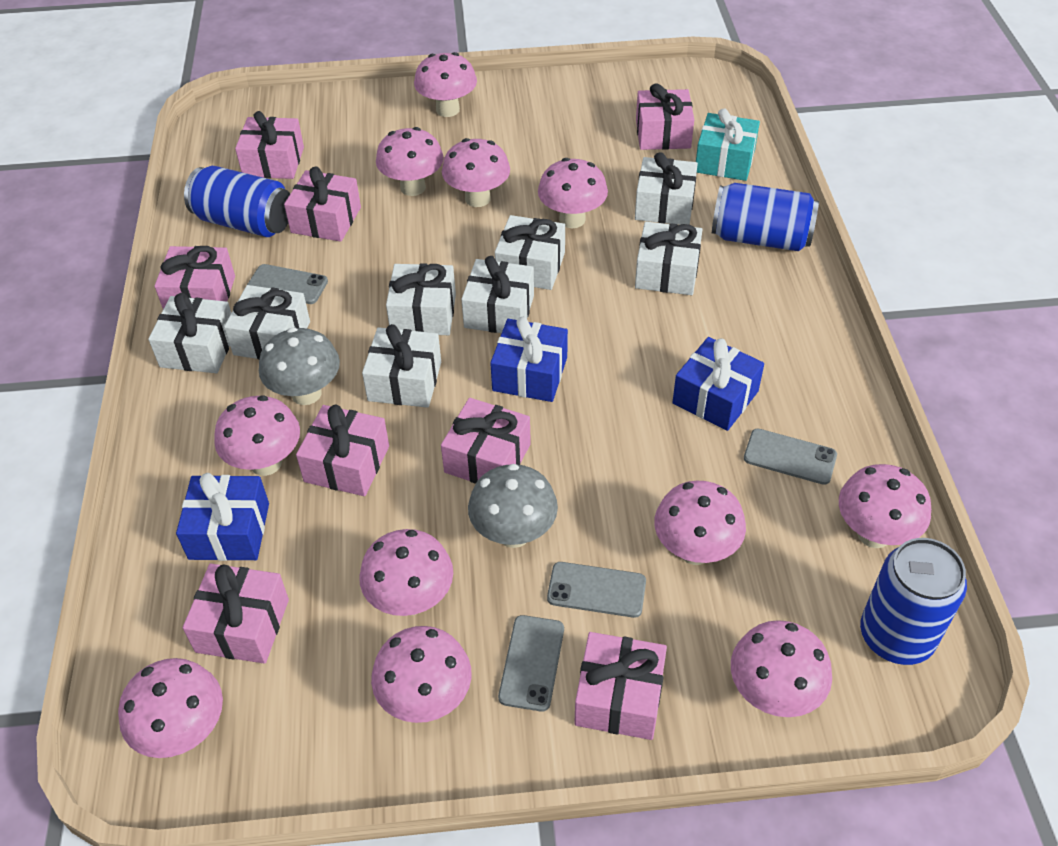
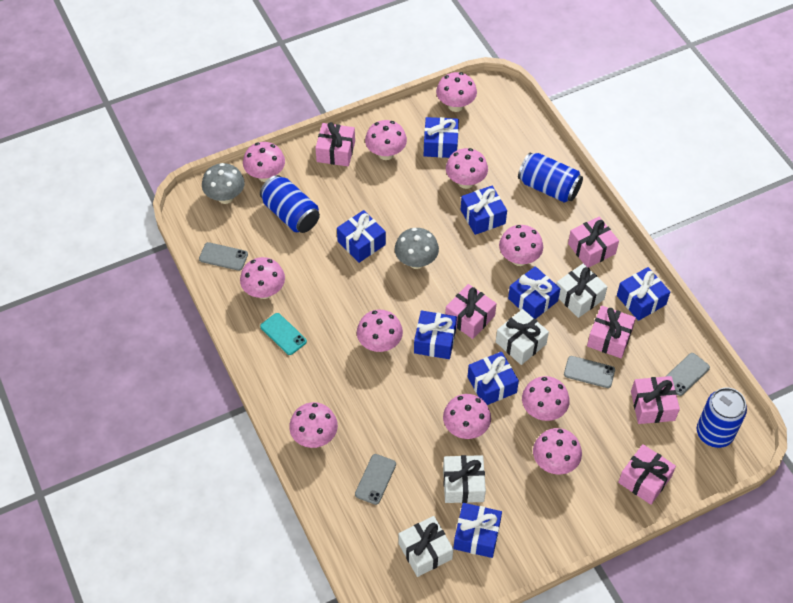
blue gift: [176,473,269,561] [490,317,568,402] [672,337,764,431] = 3 -> [337,210,386,263] [414,310,457,359] [424,117,459,158] [453,503,502,558] [461,186,507,235] [467,352,519,405] [508,266,560,319] [617,267,670,321] = 8
pink gift: [154,246,235,309] [183,564,289,664] [235,111,304,179] [284,167,361,242] [296,405,389,496] [441,398,531,484] [574,632,667,740] [636,83,694,150] = 8 -> [315,122,355,167] [445,284,497,339] [568,217,619,268] [587,306,636,358] [618,444,676,505] [631,376,680,424] = 6
turquoise gift: [696,109,760,181] = 1 -> none = 0
turquoise phone: none = 0 -> [260,313,307,355] = 1
white gift: [148,293,231,373] [224,285,310,360] [362,324,441,408] [386,263,456,335] [461,256,534,333] [495,215,565,290] [635,152,698,225] [635,222,703,295] = 8 -> [399,516,453,577] [443,455,486,503] [496,309,549,365] [556,264,608,318] = 4

